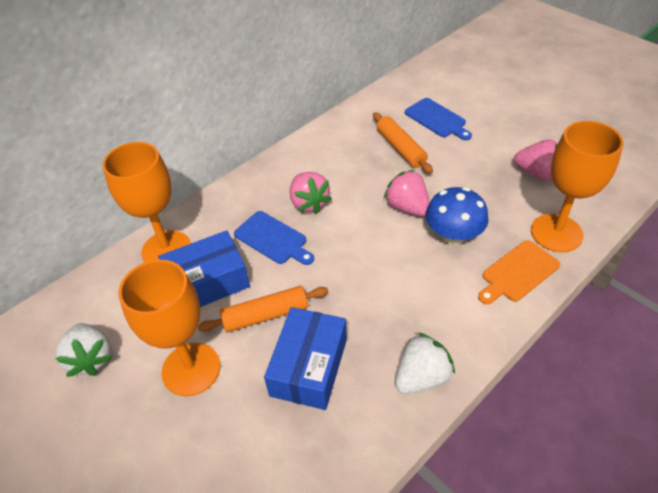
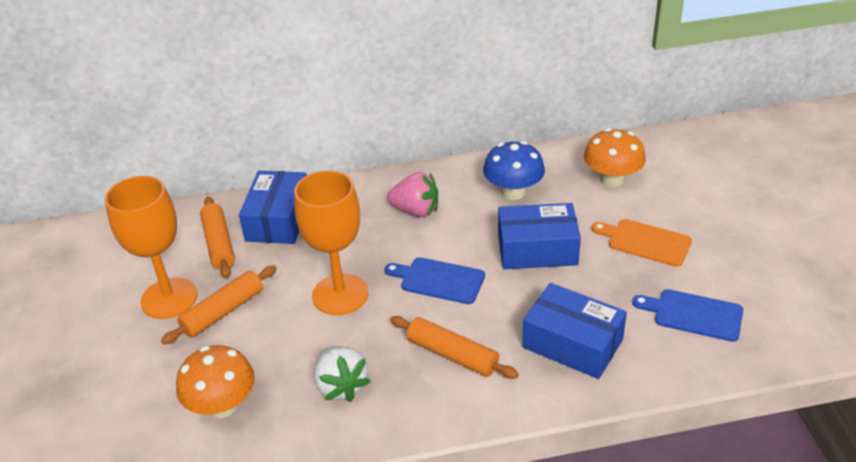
blue box: [158,230,250,307] [264,307,347,410] = 2 -> [239,171,307,244] [498,203,581,269] [522,283,627,379] = 3
orange goblet: [102,142,191,262] [118,260,220,396] [531,121,623,252] = 3 -> [105,176,198,319] [294,170,368,315] = 2
orange mushroom: none = 0 -> [176,345,255,418] [584,128,646,187] = 2
orange rolling pin: [198,286,328,332] [373,112,433,174] = 2 -> [161,265,277,345] [200,197,235,279] [390,316,519,379] = 3
pink strawberry: [290,172,332,214] [384,169,430,216] [514,140,558,181] = 3 -> [387,172,438,217] = 1
white strawberry: [55,323,113,377] [395,333,455,394] = 2 -> [314,346,371,402] = 1

